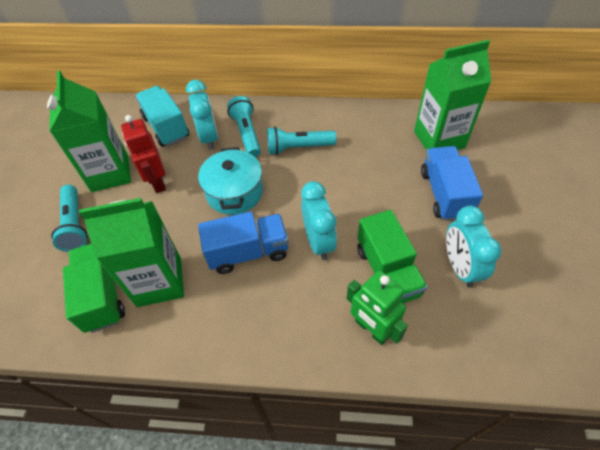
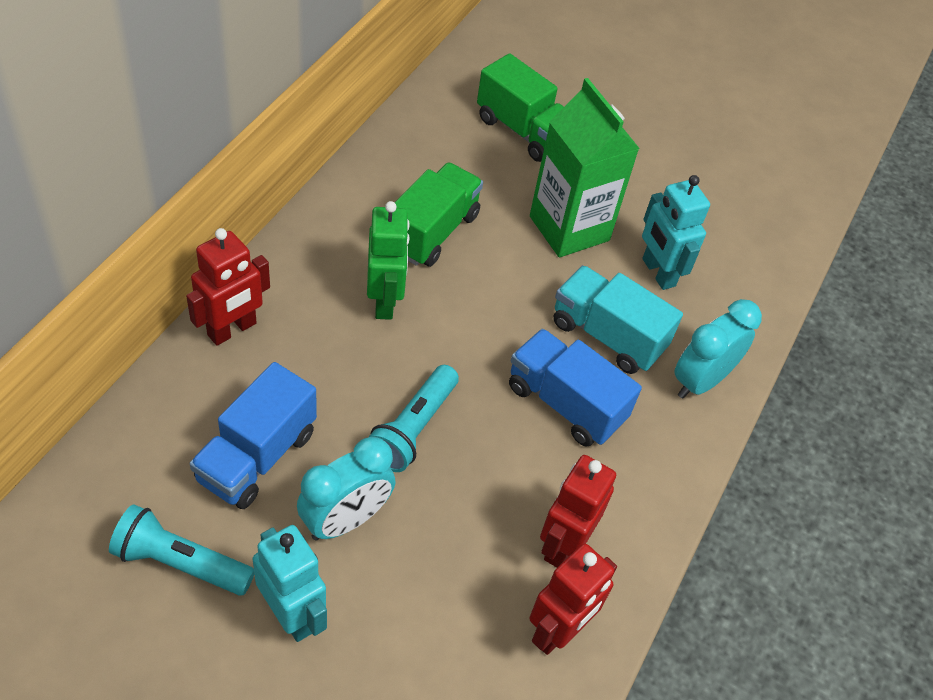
green carton: [47,71,131,192] [79,198,184,307] [414,40,491,151] = 3 -> [530,78,640,257] = 1
red robot: [121,115,166,193] = 1 -> [186,228,270,346] [529,543,617,655] [540,455,616,568] = 3
turquoise clock: [186,80,218,150] [301,181,337,260] [446,206,501,288] = 3 -> [297,437,396,541] [674,299,762,399] = 2
turquoise flashlight: [51,185,88,252] [227,96,261,157] [267,127,336,155] = 3 -> [109,504,254,596] [369,365,459,472] = 2
turquoise pot: [198,147,263,215] = 1 -> none = 0
turquoise robot: none = 0 -> [253,525,327,642] [642,175,710,290] = 2

